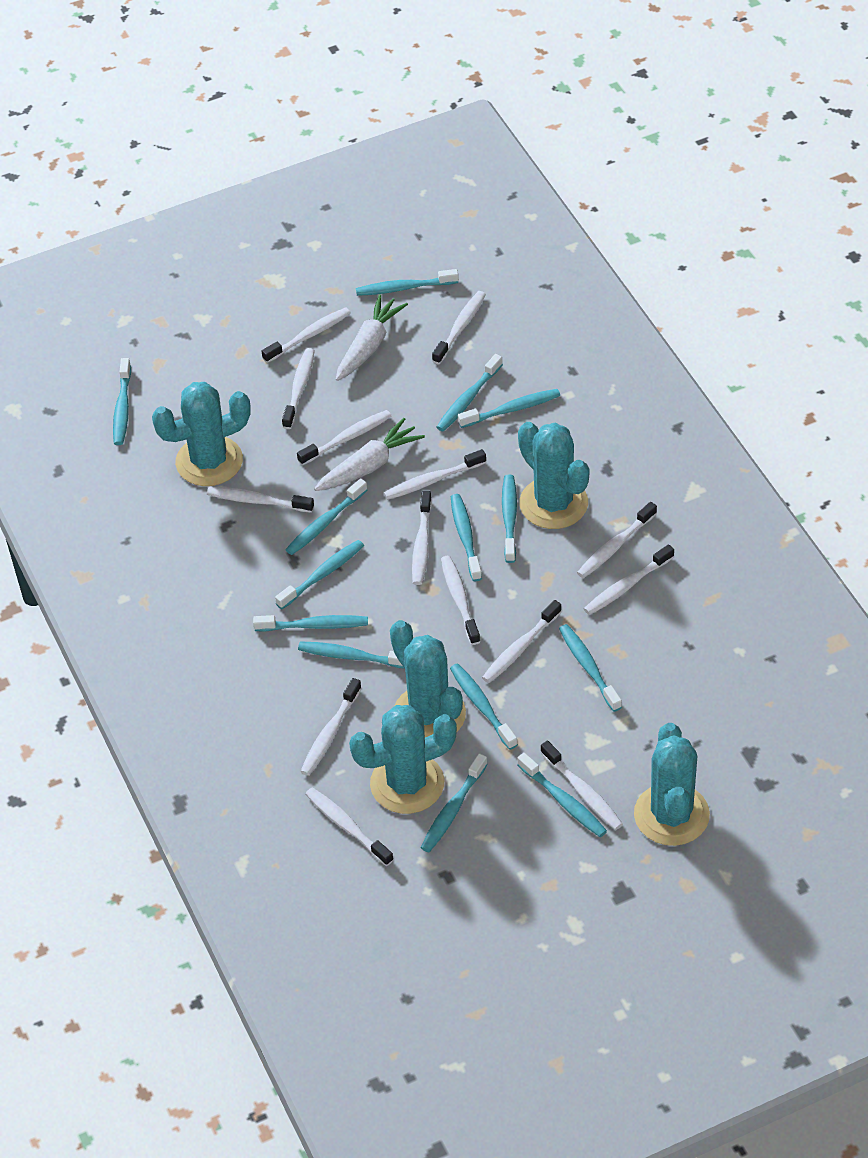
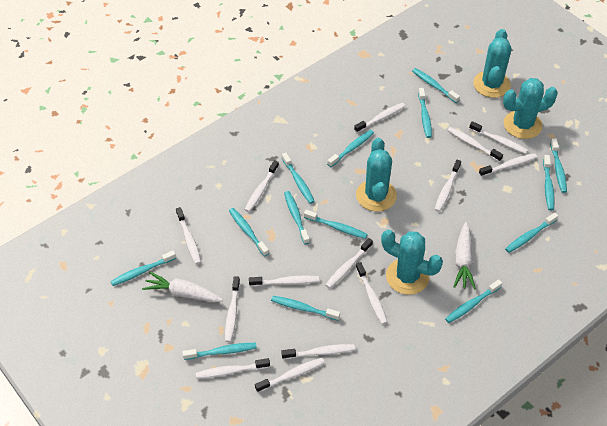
turquoise cactus: [152,382,251,486] [349,705,457,814] [390,620,466,737] [518,422,589,529] [634,723,710,846] = 5 -> [356,138,397,211] [381,230,443,295] [473,29,511,98] [503,78,558,139] = 4

